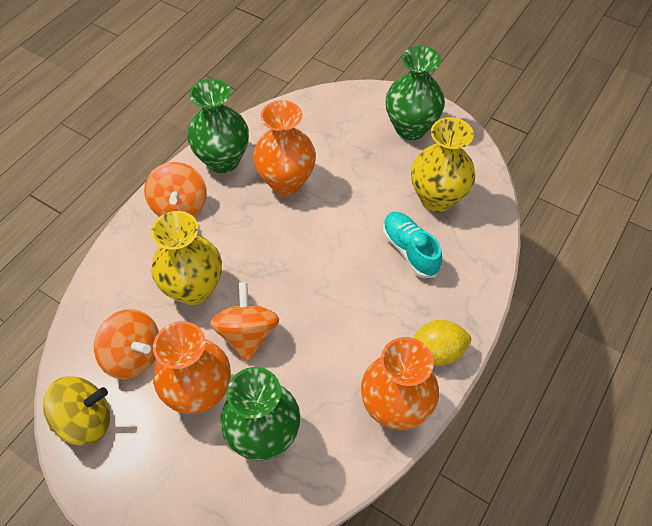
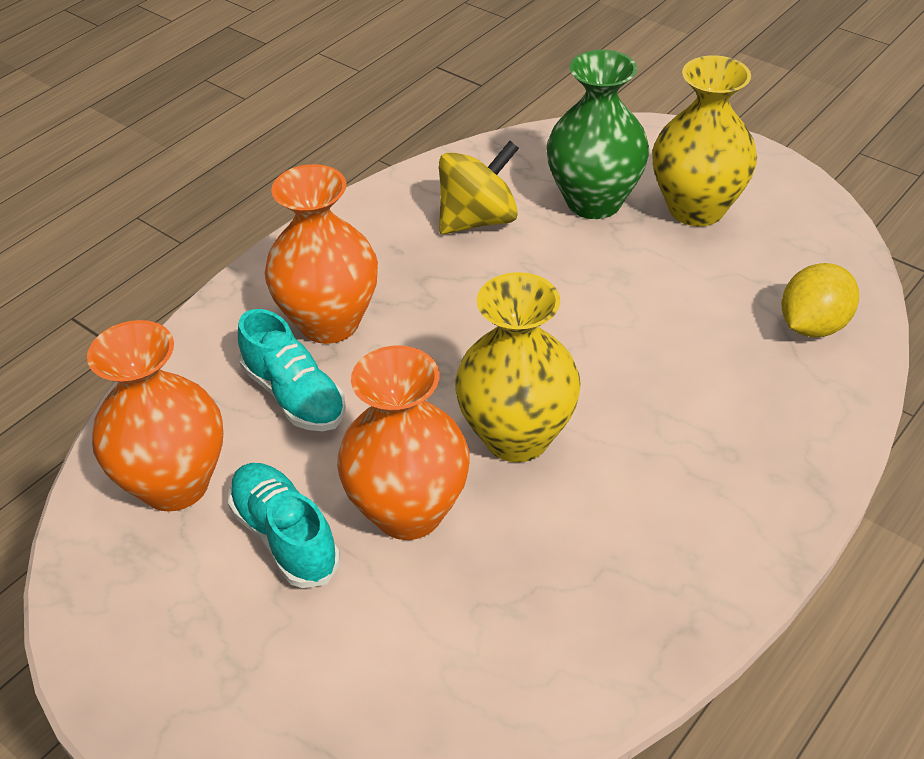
green vase: [187,79,249,173] [220,367,300,461] [385,46,445,140] = 3 -> [547,50,649,219] = 1
orange spinning top: [94,309,159,380] [144,162,207,217] [210,282,279,362] = 3 -> none = 0
turquoise shoe: [383,212,442,278] = 1 -> [228,463,340,588] [238,309,346,431] = 2

